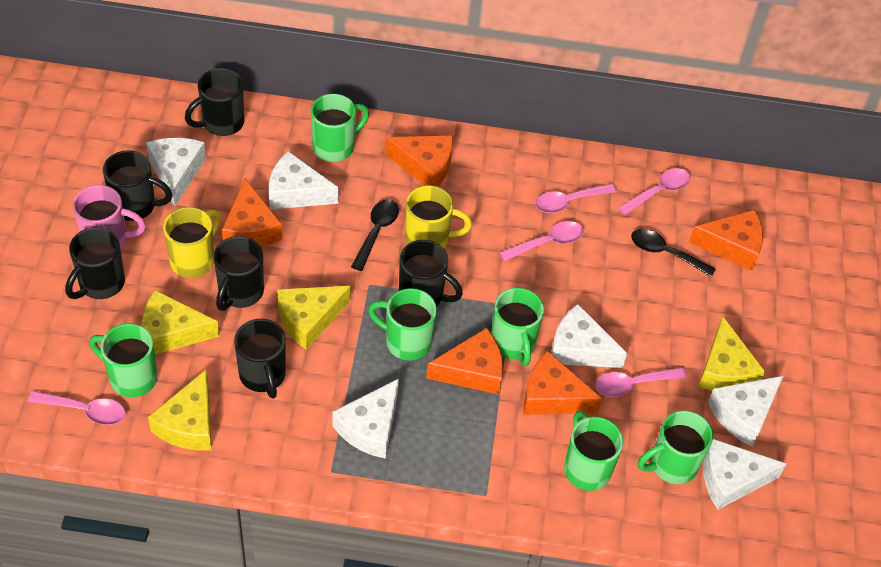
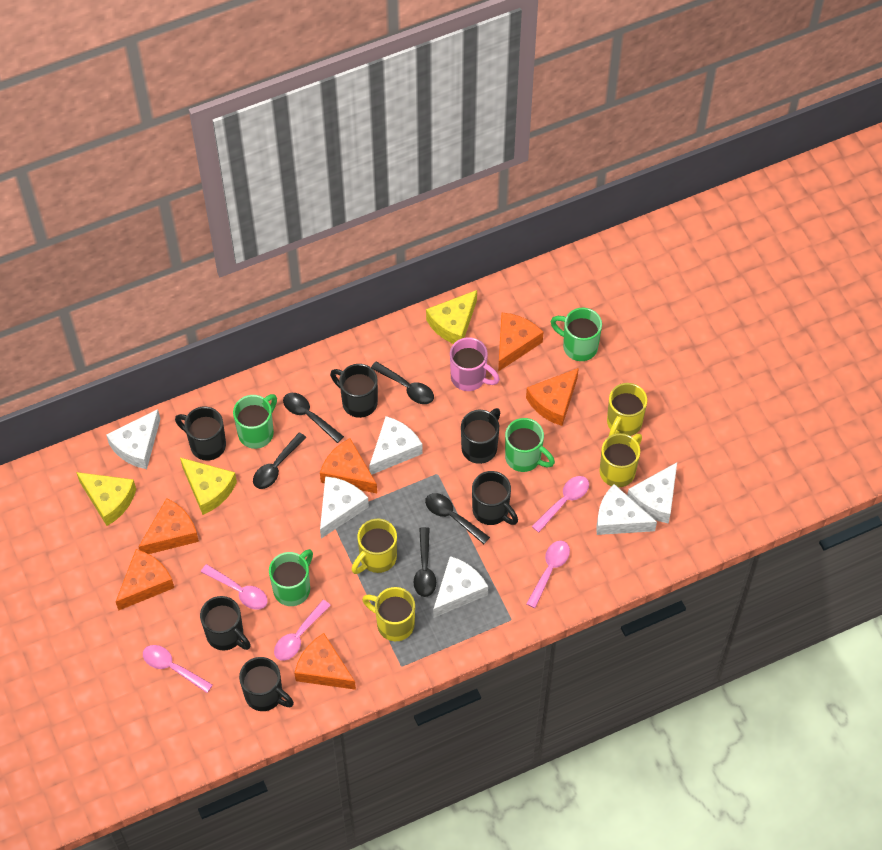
black spoon: [351,199,399,271] [631,229,716,277] = 2 -> [253,432,307,489] [283,393,344,443] [371,361,434,404] [413,527,436,597] [425,493,490,544] = 5
green mug: [89,323,158,397] [311,94,369,162] [368,288,437,361] [491,288,544,366] [564,411,623,491] [638,411,713,484] = 6 -> [233,394,277,449] [269,549,313,606] [505,418,555,472] [551,308,602,361] = 4
orange cheese: [222,178,282,247] [385,135,453,187] [426,328,503,395] [524,351,602,415] [689,210,763,271] = 5 -> [116,549,174,611] [139,498,199,554] [295,633,356,690] [320,438,377,493] [498,313,544,372] [526,368,579,426] = 6
yellow cheese: [142,290,219,355] [148,369,212,450] [277,286,351,350] [698,317,765,391] = 4 -> [76,472,136,526] [180,458,237,515] [426,290,477,344] = 3
yellow mug: [163,207,220,278] [405,185,472,248] = 2 -> [351,519,397,574] [362,587,415,641] [600,433,642,487] [607,383,647,436] = 4

